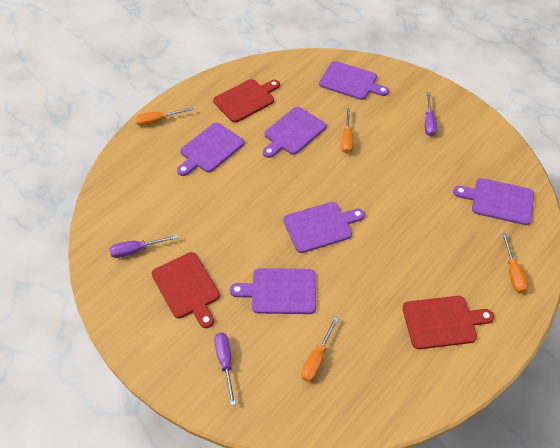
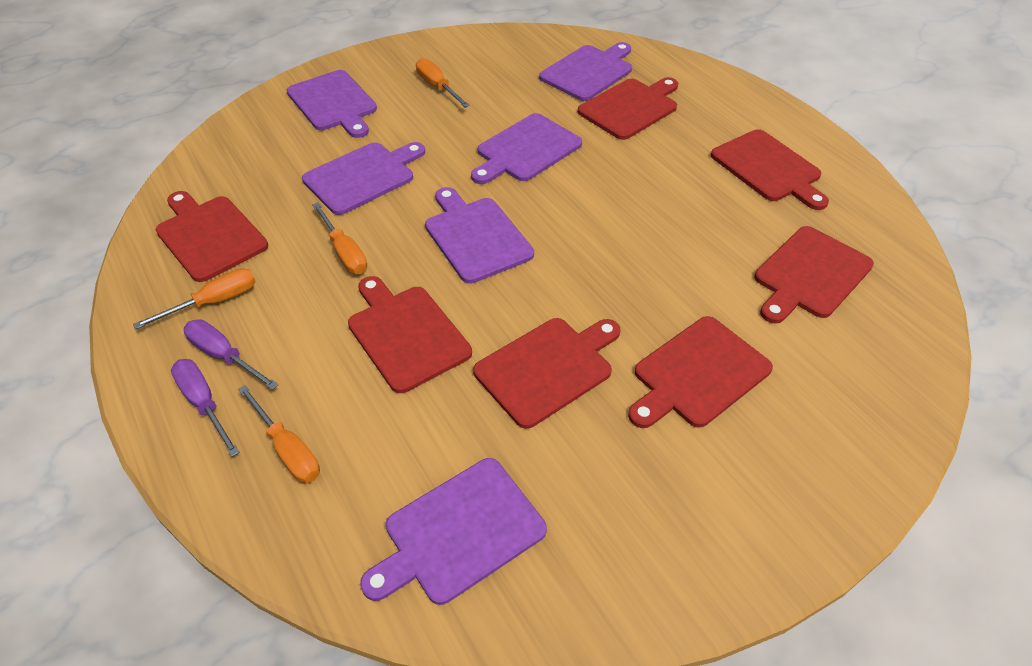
purple screwdriver: [110,235,178,258] [214,333,236,406] [425,92,437,136] = 3 -> [171,359,240,457] [184,319,279,390] = 2
red cutting board: [152,252,220,328] [213,79,280,123] [402,296,494,349] = 3 -> [156,191,268,282] [348,276,472,393] [473,318,621,429] [578,77,678,140] [628,316,773,428] [711,129,829,210] [754,226,874,324] = 7

